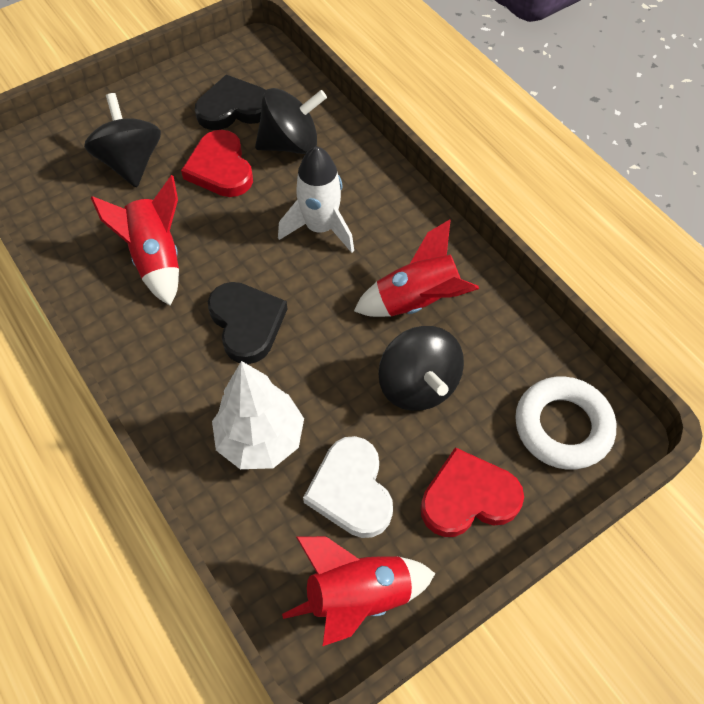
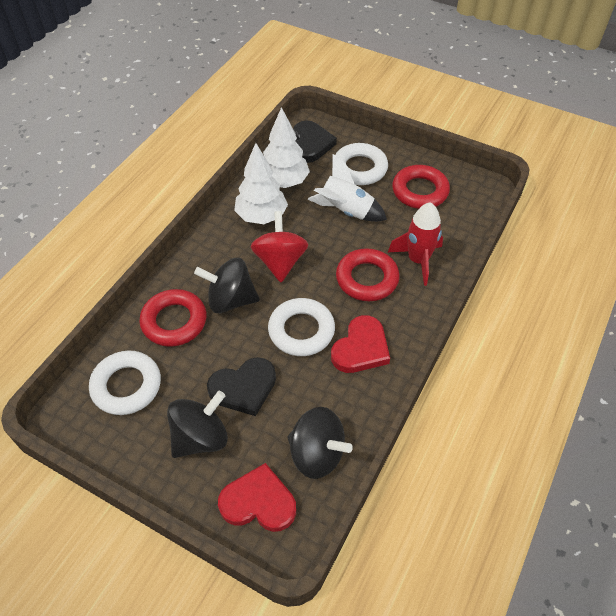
red ring: none = 0 -> [140,289,206,347] [336,248,399,301] [392,165,450,209] = 3
red rocket: [91,175,179,306] [282,536,435,646] [354,219,479,317] = 3 -> [388,202,443,286] = 1
red spinning top: none = 0 -> [250,211,309,282] = 1
white heart: [303,436,393,538] = 1 -> none = 0
white ring: [515,376,616,470] = 1 -> [89,350,161,415] [268,298,335,356] [335,143,388,185] = 3
white tree: [212,361,304,469] = 1 -> [234,143,288,224] [263,107,310,188] = 2

